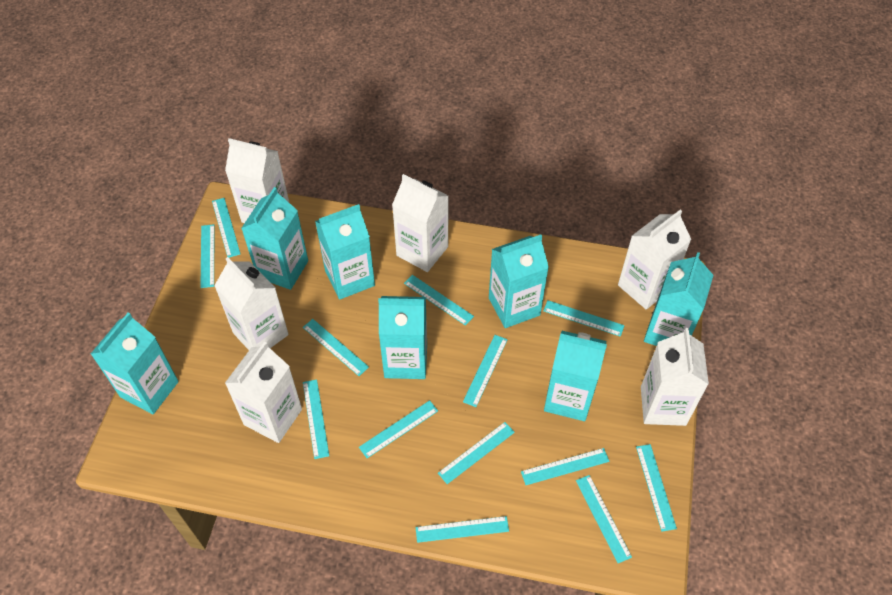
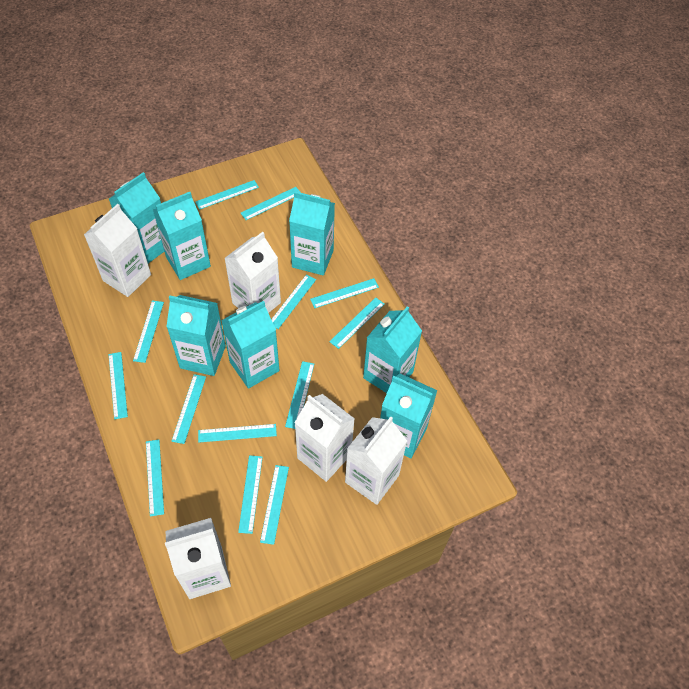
white carton: [214,257,289,350] [225,138,289,223] [225,341,302,443] [392,174,448,272] [618,210,691,310] [641,328,709,426] = 6 -> [84,204,151,297] [165,518,231,599] [224,232,281,313] [295,394,355,482] [345,417,407,505] = 5

